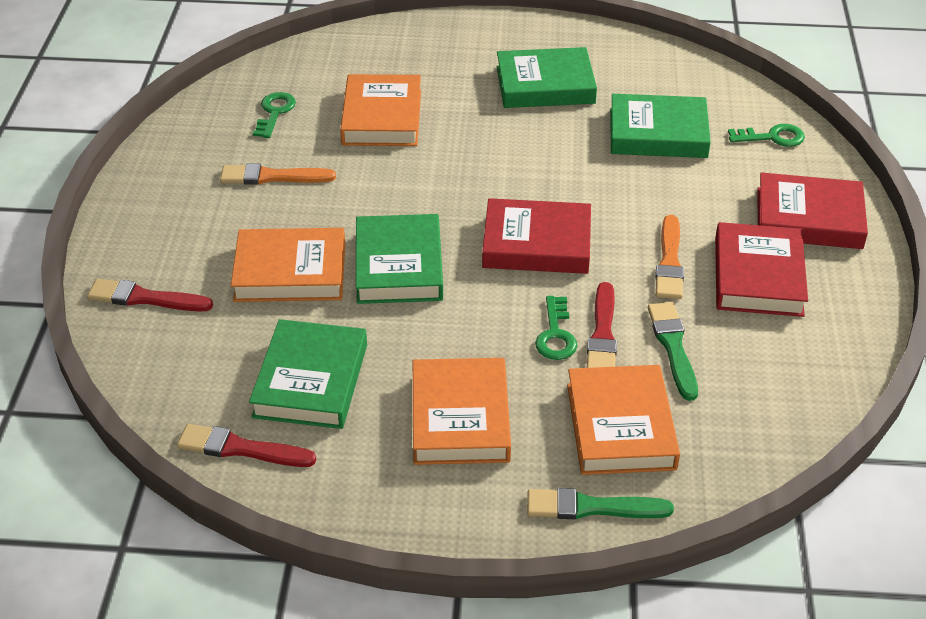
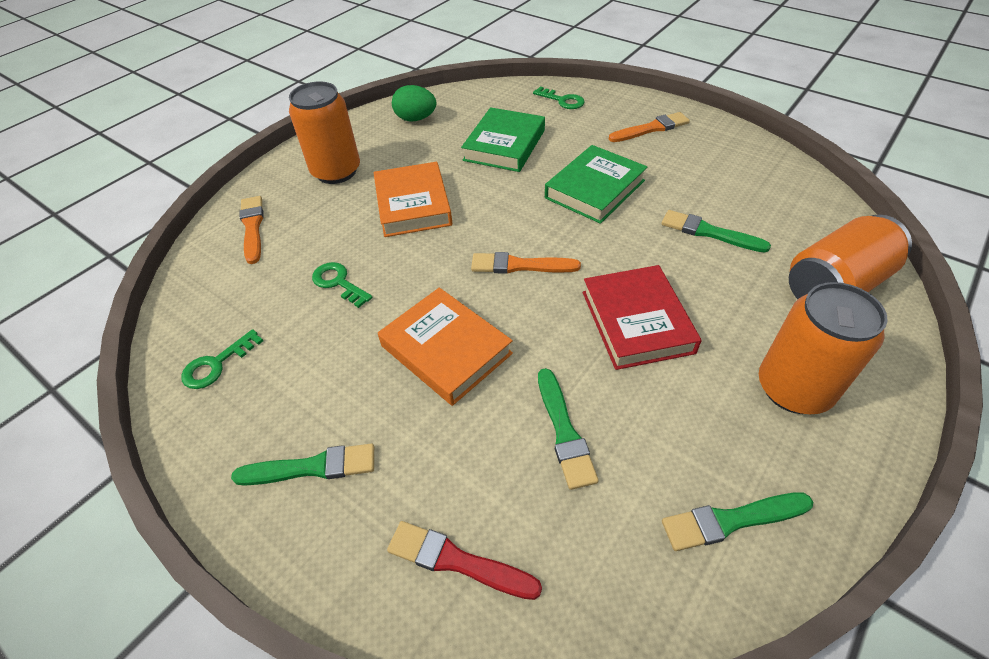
green book: [249,319,367,429] [356,214,443,304] [497,47,597,108] [610,94,711,158] = 4 -> [461,107,545,172] [545,145,647,224] = 2
green brush: [527,488,674,519] [648,302,698,401] = 2 -> [231,444,374,486] [538,368,599,490] [661,210,771,253] [662,492,813,551] = 4
green egg: none = 0 -> [392,85,436,121] = 1
orange book: [231,228,345,302] [340,74,421,146] [413,358,511,465] [567,365,680,475] = 4 -> [373,162,452,237] [378,288,513,406] = 2
orange brush: [220,163,336,185] [655,215,684,299] = 2 -> [240,196,264,264] [471,252,581,274] [608,112,690,142] = 3
orange can: none = 0 -> [289,82,360,184] [759,282,887,414] [789,214,912,299] = 3
red book: [482,198,591,274] [715,222,808,317] [757,172,868,249] = 3 -> [583,265,702,370] = 1
red brush: [87,279,213,312] [177,424,316,467] [587,282,617,368] = 3 -> [387,521,542,600] = 1

